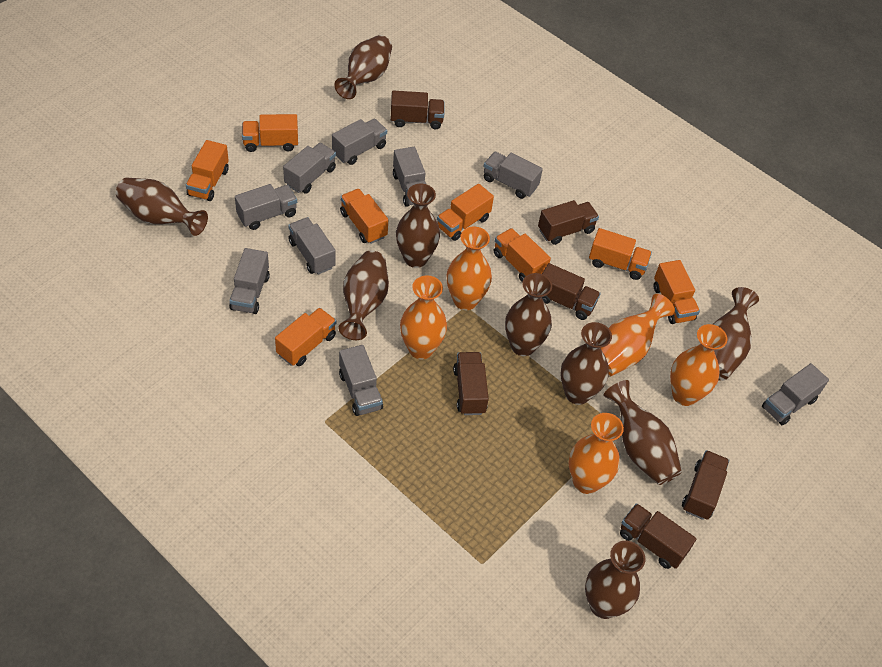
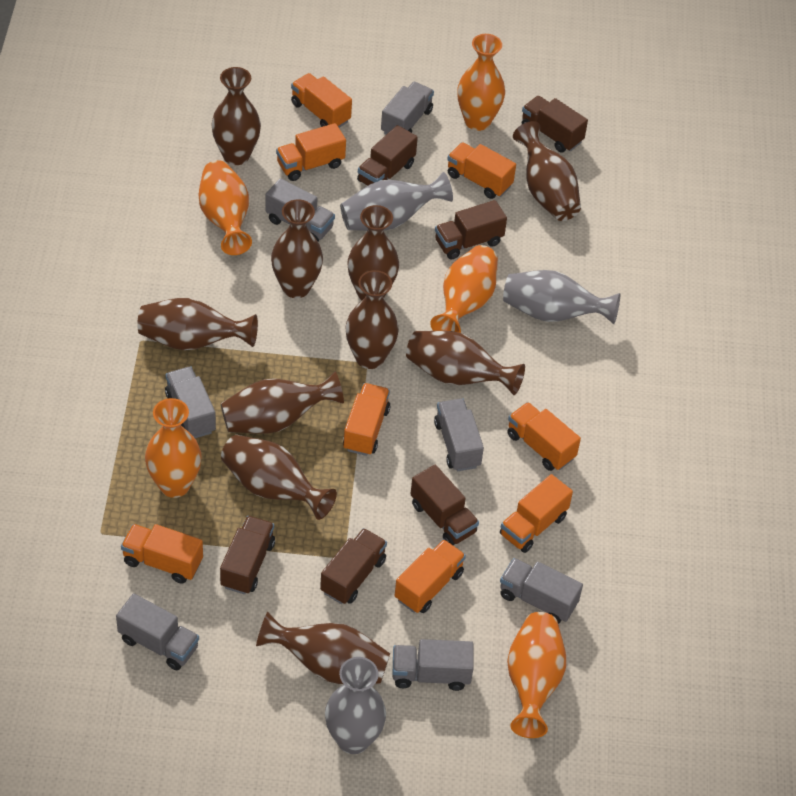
brown vase: [116,178,208,236] [334,35,392,99] [339,250,389,340] [396,184,440,268] [505,273,552,356] [560,322,612,405] [585,541,645,619] [603,380,682,485] [712,287,759,381] = 9 -> [137,298,258,350] [211,67,261,165] [221,372,344,434] [221,435,337,520] [256,612,390,685] [271,199,323,298] [345,270,399,369] [348,205,399,300] [406,331,525,395] [513,121,581,221] = 10
grey truck: [229,248,270,314] [235,184,297,230] [283,143,336,194] [288,217,336,275] [332,119,387,165] [339,345,383,416] [393,147,426,207] [483,152,543,199] [762,363,829,425] = 9 -> [116,593,199,670] [165,366,216,438] [265,178,335,242] [381,82,434,135] [392,639,474,691] [434,399,484,471] [500,558,583,624] = 7
grey vase: none = 0 -> [325,657,386,754] [340,172,453,231] [503,270,620,324] = 3

